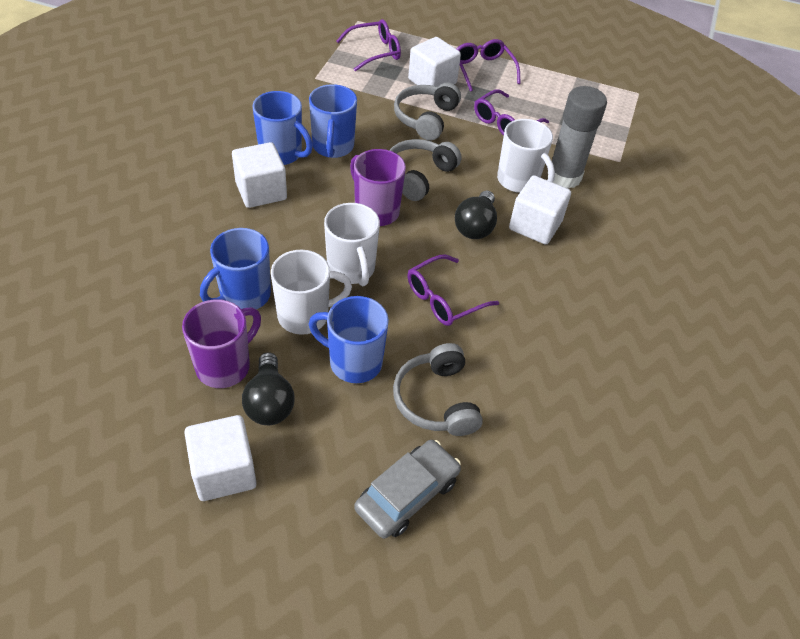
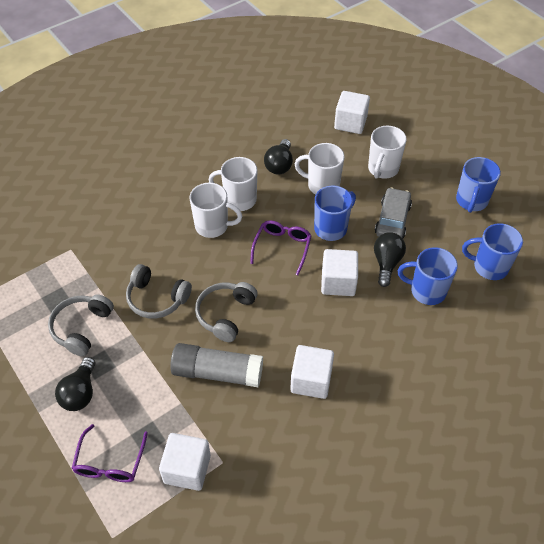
black light bulb: [242,352,295,425] [455,190,497,239] = 2 -> [55,357,95,411] [264,139,293,175] [374,232,406,287] = 3
purple glasses: [337,19,401,72] [408,255,499,326] [456,39,521,92] [474,89,549,136] = 4 -> [72,424,148,482] [250,221,312,275] = 2
purple mug: [182,299,261,388] [350,149,406,226] = 2 -> none = 0
white mug: [271,250,352,335] [324,203,380,286] [497,119,555,193] = 3 -> [190,183,242,238] [209,157,258,211] [295,143,345,194] [368,126,407,179] = 4

